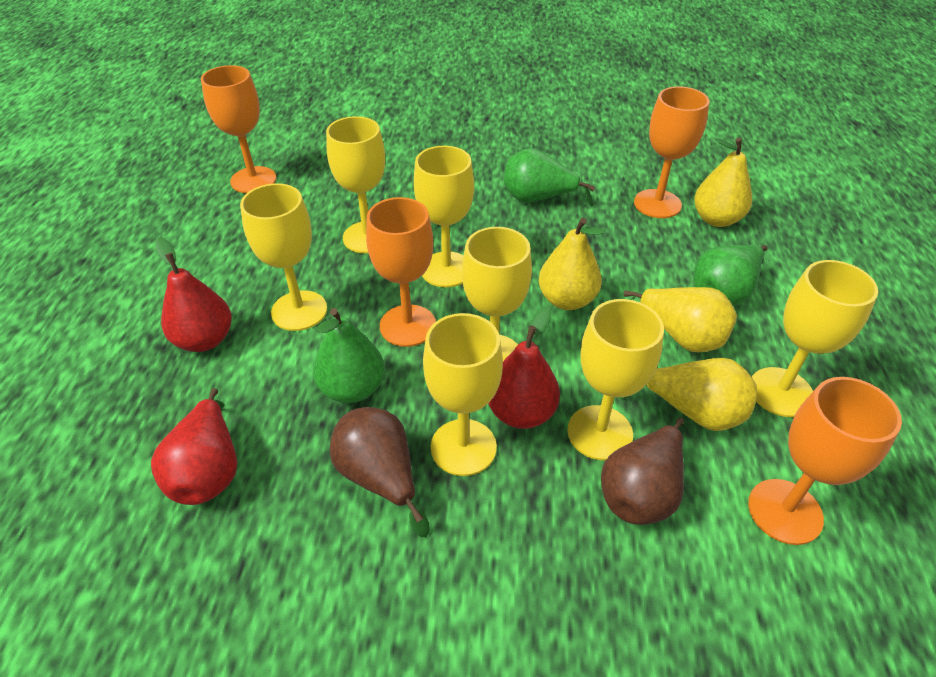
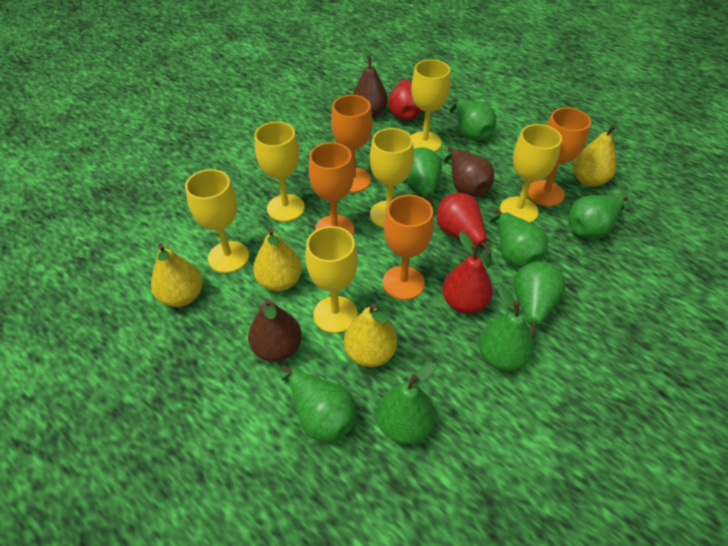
brown pear: [330,407,430,537] [601,417,684,525] = 2 -> [248,298,302,362] [353,47,388,118] [444,147,494,197] = 3
green pear: [313,308,385,403] [504,148,595,207] [693,245,768,306] = 3 -> [282,366,356,442] [376,362,437,444] [405,147,442,218] [449,98,496,141] [478,287,534,371] [489,208,548,268] [513,261,566,347] [569,195,628,239] = 8
yellow goblet: [240,183,327,331] [326,116,385,254] [414,146,474,287] [423,313,503,476] [462,227,532,361] [567,299,664,460] [752,260,878,417] = 7 -> [185,169,249,273] [255,122,305,222] [306,226,358,333] [370,128,414,228] [411,59,450,152] [500,124,562,223] = 6

